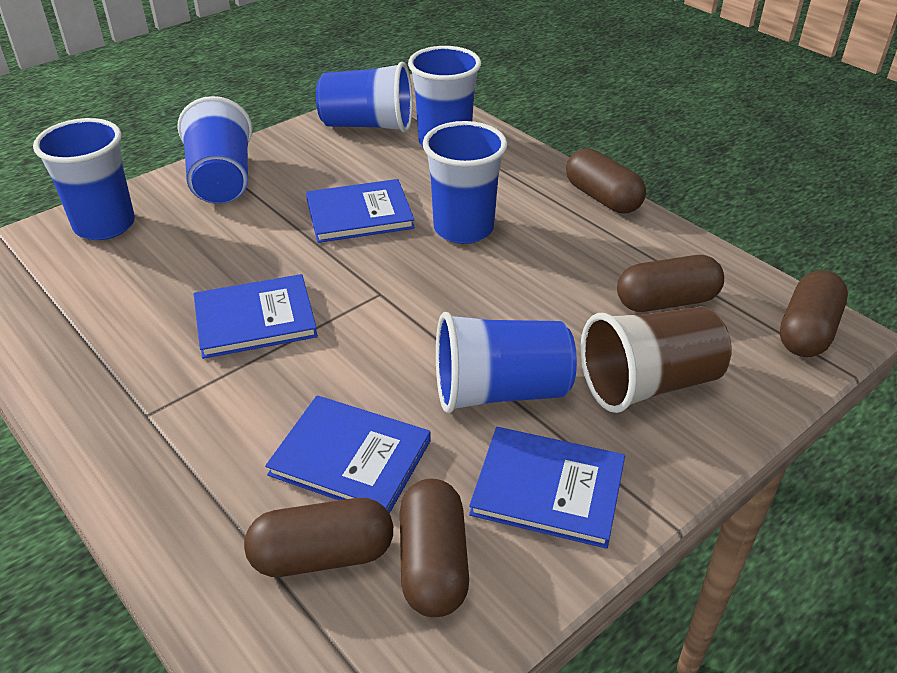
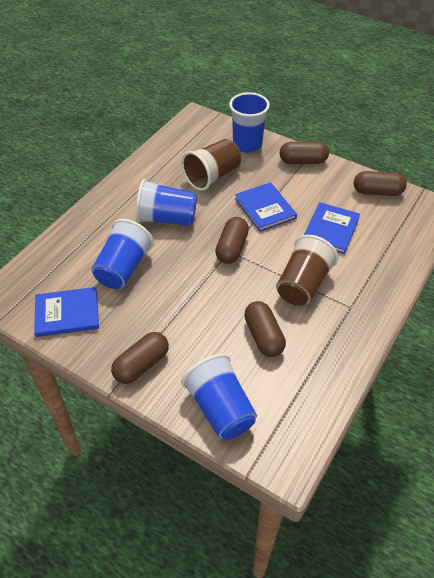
blue book: [194,274,318,359] [265,395,431,514] [306,179,415,243] [469,427,625,549] = 4 -> [34,287,99,337] [235,182,297,232] [304,202,360,254] = 3
blue cup: [33,118,135,240] [178,96,252,204] [316,62,413,133] [408,46,481,147] [423,121,507,244] [436,312,577,413] = 6 -> [92,219,154,289] [136,179,197,226] [181,354,257,440] [229,92,270,153] = 4
brown cup: [580,307,732,413] = 1 -> [181,139,241,191] [276,235,339,306] = 2

